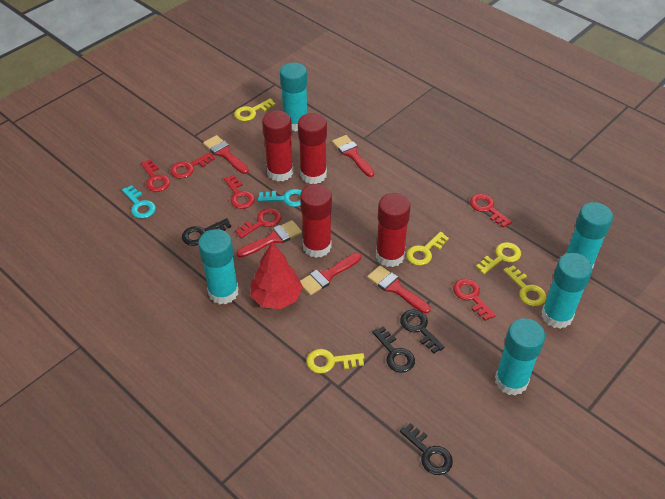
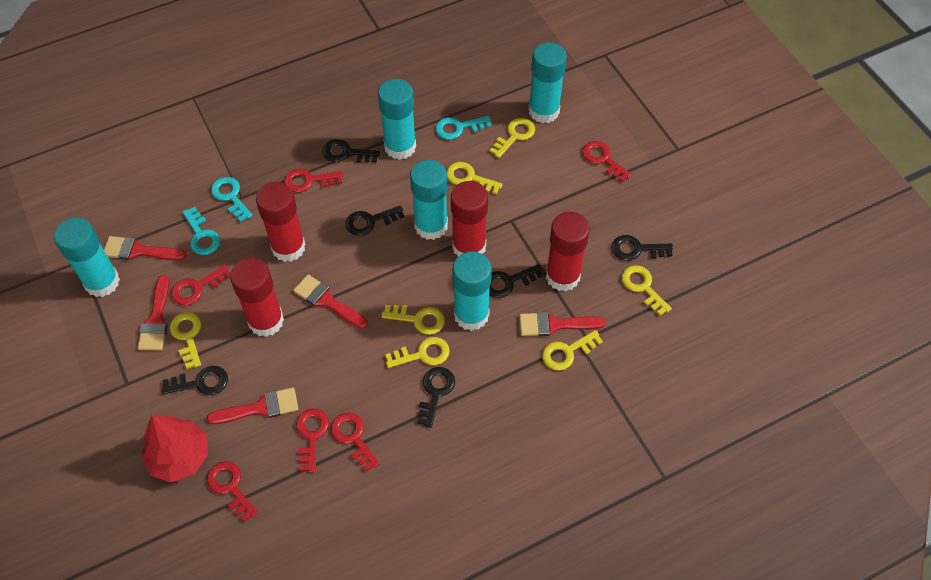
black key: [182,218,231,246] [372,327,415,373] [400,309,445,353] [400,423,453,475] = 4 -> [161,366,228,395] [322,139,380,163] [345,205,404,236] [417,367,455,428] [489,264,543,298] [612,235,673,261] = 6
turquoise key: [122,185,156,219] [258,189,302,207] = 2 -> [182,207,220,255] [211,177,253,222] [435,116,491,140] = 3
yellow key: [234,99,275,121] [306,349,364,374] [406,232,449,266] [476,242,521,274] [503,265,546,306] = 5 -> [170,312,201,369] [382,305,445,335] [385,337,450,368] [447,162,503,194] [490,118,535,158] [542,330,603,371] [622,265,672,316] = 7

